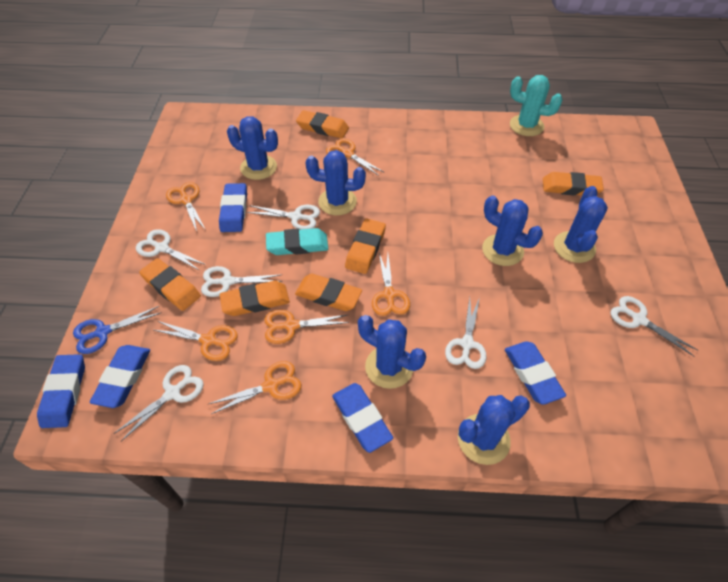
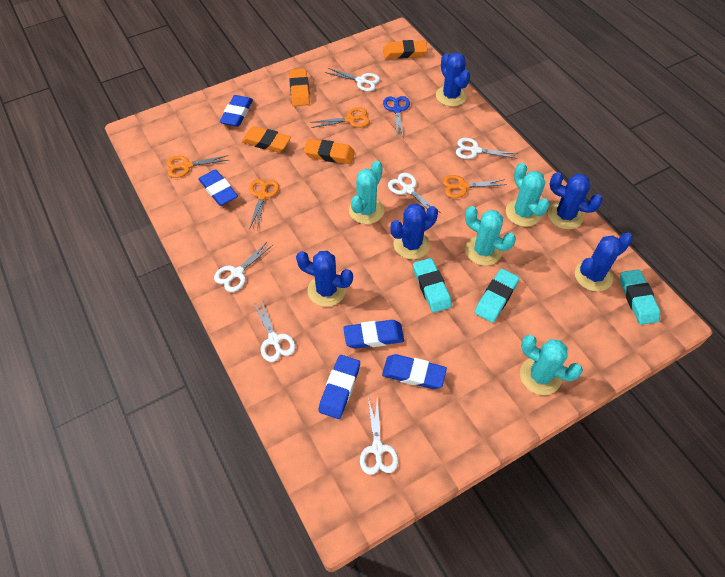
blue cactus: [227,116,278,180] [305,150,366,215] [358,315,426,389] [458,395,530,465] [482,196,543,266] [554,186,608,263] = 6 -> [296,251,353,307] [390,203,438,260] [436,53,470,107] [548,172,603,229] [575,233,633,292] = 5
orange eraser: [139,258,201,311] [220,281,290,316] [295,274,362,311] [296,110,349,138] [345,219,386,274] [543,172,604,195] = 6 -> [242,126,291,152] [289,69,310,106] [304,139,355,164] [383,40,428,59] = 4
orange scissors: [154,321,238,361] [166,182,206,231] [209,361,301,414] [264,310,350,344] [326,139,384,176] [372,253,410,316] = 6 -> [167,155,229,178] [249,179,279,230] [310,107,370,128] [442,175,507,198] = 4
turquoise cactus: [510,75,563,136] = 1 -> [349,161,384,224] [465,206,516,266] [506,163,550,227] [520,335,583,395] = 4
turquoise eraser: [266,228,328,255] = 1 -> [413,258,452,313] [474,269,519,323] [620,269,660,325] = 3

